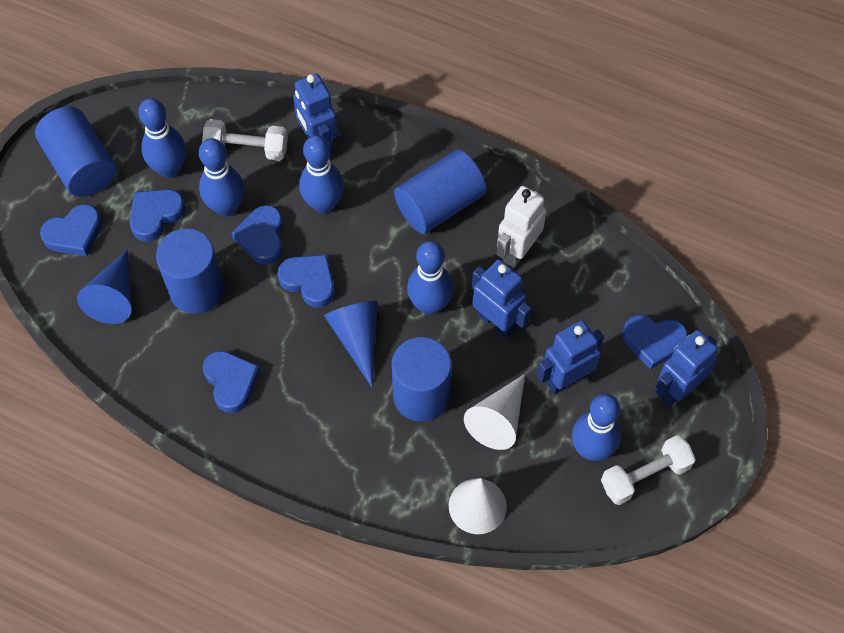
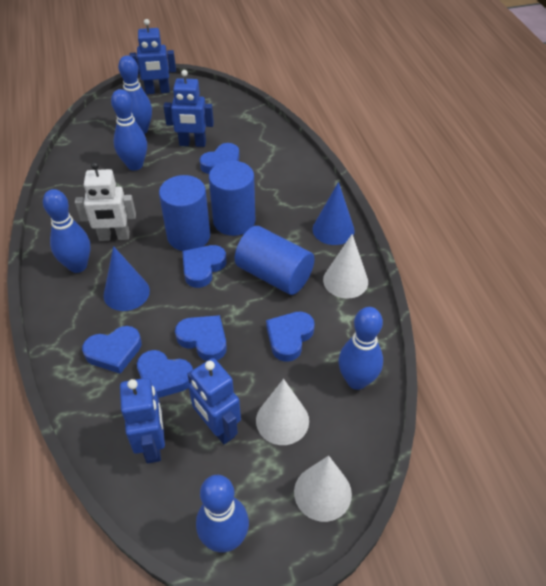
blue cylinder: [35,107,117,197] [156,228,224,314] [391,337,452,422] [394,150,486,234] = 4 -> [159,175,210,251] [209,161,255,236] [235,226,315,295] = 3
white cone: [449,478,507,534] [464,374,525,450] = 2 -> [256,379,309,445] [294,456,352,522] [323,234,368,299] = 3
white dumbbell: [202,119,288,161] [601,435,696,505] = 2 -> none = 0

